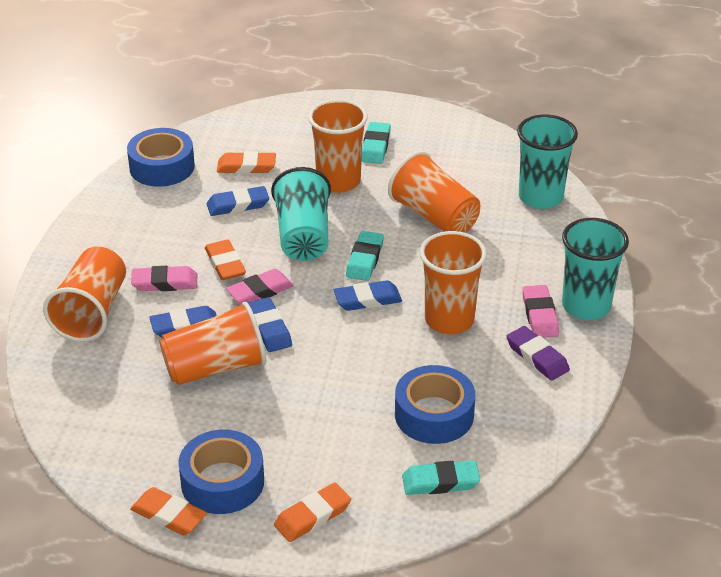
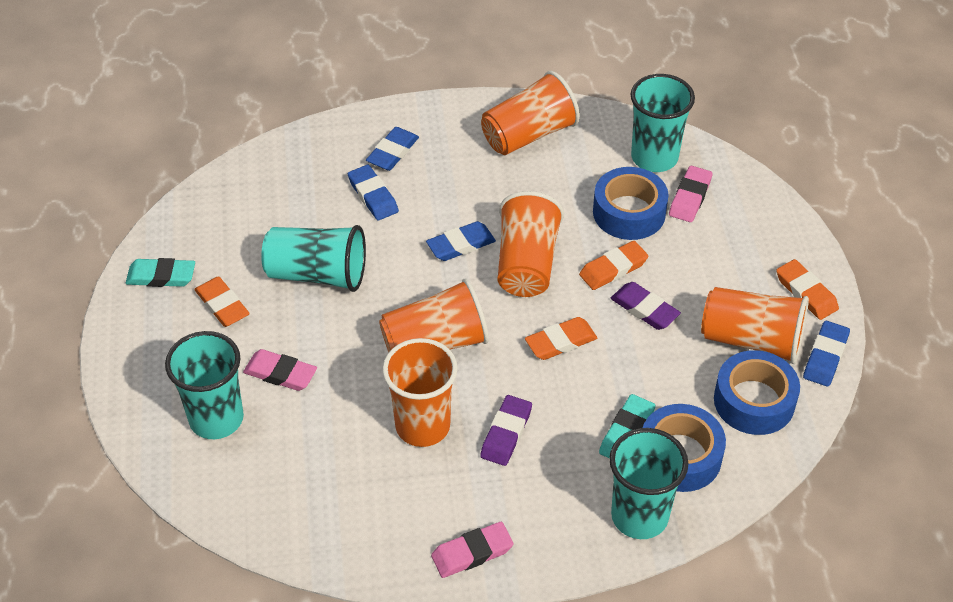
purple eraser: [506,326,570,381] = 1 -> [480,395,532,466] [611,282,681,330] = 2
turquoise cup: [271,167,331,261] [517,114,578,209] [562,218,629,320] = 3 -> [165,331,244,439] [261,225,366,292] [609,428,688,539] [630,74,695,172] = 4
turquoise eraser: [346,231,384,281] [361,122,391,164] [402,461,480,495] = 3 -> [126,258,195,287] [599,394,656,458] = 2

